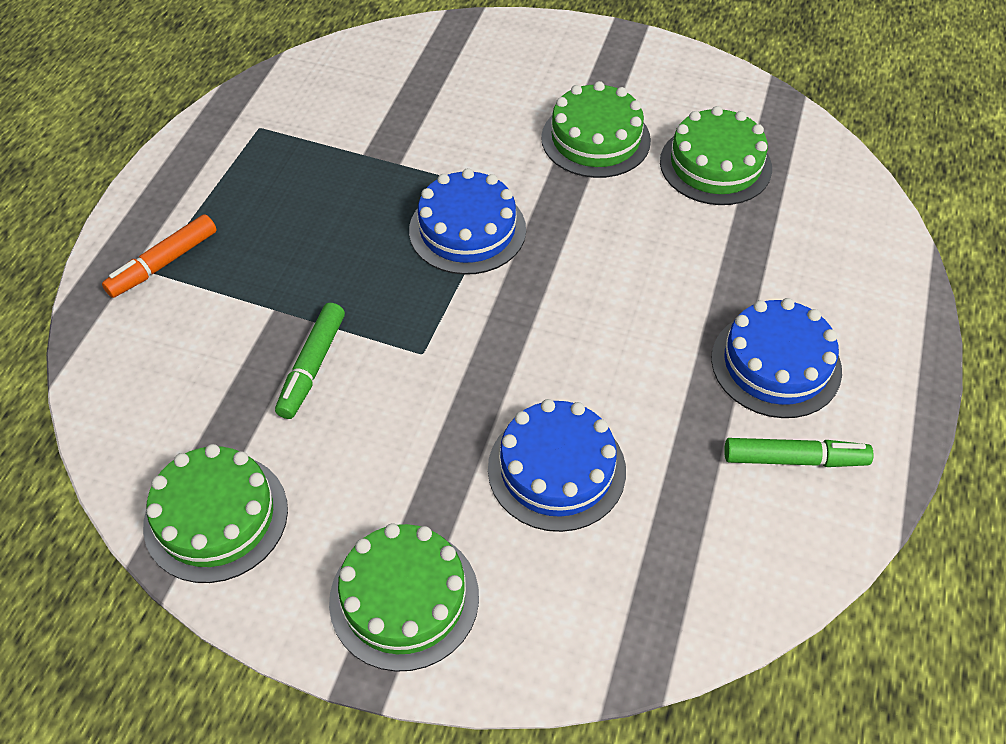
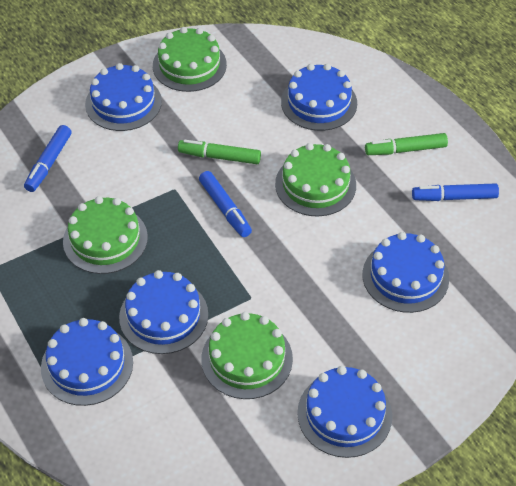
blue cake: [409,168,526,275] [488,399,626,532] [711,298,842,418] = 3 -> [41,318,133,406] [85,63,162,131] [119,270,208,354] [281,64,357,131] [297,366,392,458] [362,232,449,313] = 6
blue marker: none = 0 -> [24,125,72,192] [199,171,252,237] [412,183,499,201] = 3
orange marker: [102,214,216,298] = 1 -> none = 0

